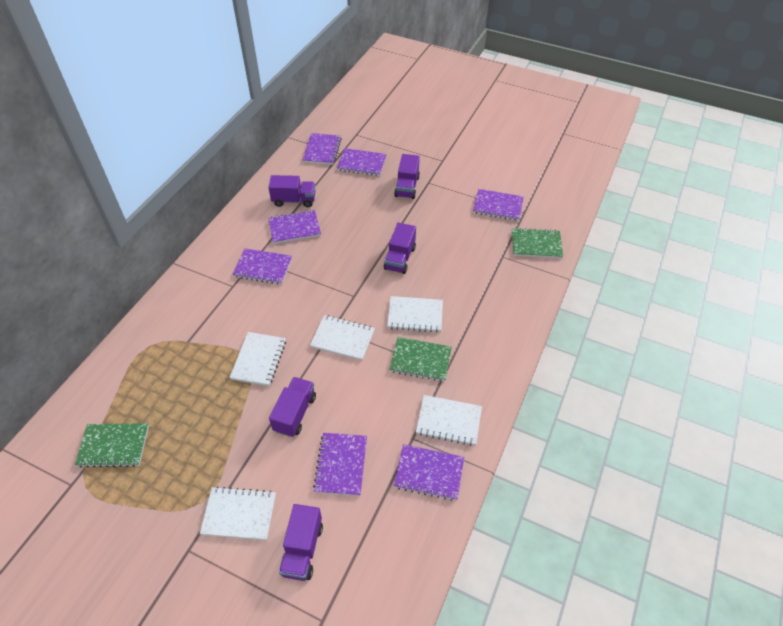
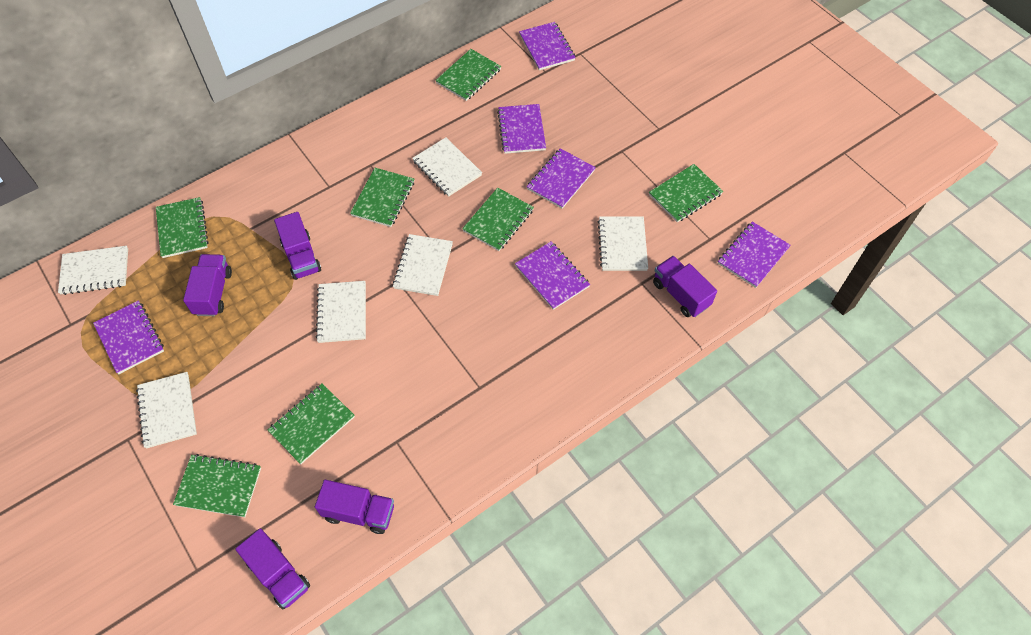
green notebook: [75,423,149,468] [389,337,452,382] [512,228,563,258] = 3 -> [156,197,209,258] [173,454,261,517] [268,384,355,464] [350,168,414,227] [435,49,501,101] [462,188,534,251] [649,164,723,223] = 7
purple notebook: [233,248,292,285] [268,210,321,244] [303,133,341,165] [313,433,367,496] [337,148,387,176] [394,444,464,501] [473,189,524,221] = 7 -> [93,300,164,374] [497,104,546,154] [515,241,590,310] [519,22,576,70] [527,148,596,209] [718,221,791,288] = 6
white notebook: [200,486,276,540] [229,332,286,386] [310,315,375,361] [387,296,443,333] [416,395,482,446] = 5 -> [58,246,128,295] [136,372,197,449] [316,281,366,343] [393,234,453,296] [412,137,482,197] [598,216,648,271] = 6

